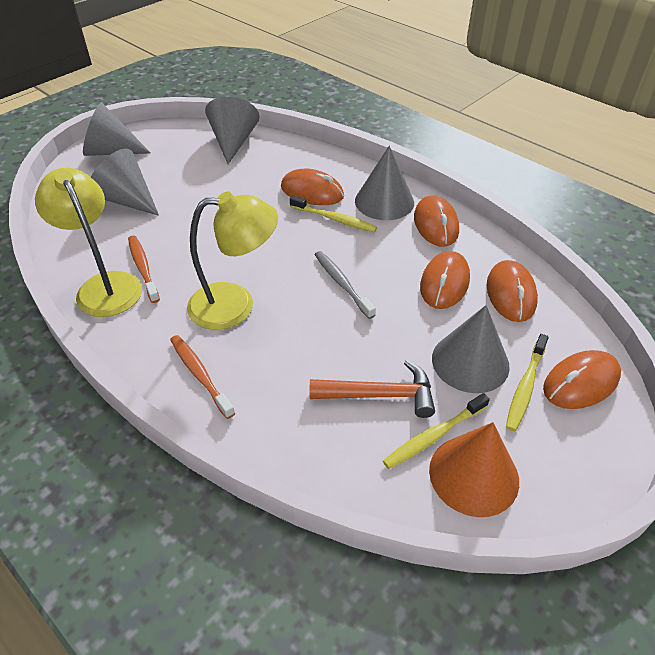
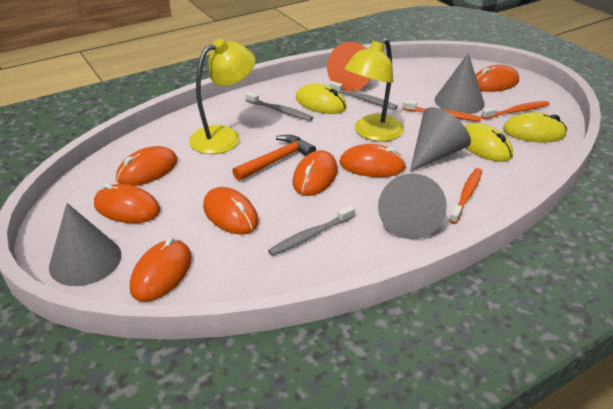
grey cone: [83,102,151,156] [91,149,159,216] [205,97,260,164] [355,146,414,220] [432,305,510,393] = 5 -> [49,203,121,286] [378,174,447,239] [410,107,471,172] [435,53,485,114] = 4
grey toothbrush: [314,251,376,319] = 1 -> [245,92,313,121] [268,205,355,256] [329,81,398,110] = 3
orange mouse: [281,169,344,205] [414,195,459,247] [420,251,470,309] [487,260,538,322] [543,350,621,409] = 5 -> [94,183,160,223] [116,146,178,186] [130,237,192,302] [203,187,259,235] [293,150,338,196] [340,144,406,177] [476,65,519,92] = 7
orange toothbrush: [128,236,160,303] [170,335,235,419] = 2 -> [402,100,482,122] [449,168,482,224] [481,101,549,119] = 3
yellow mouse: none = 0 -> [296,83,347,114] [465,123,513,162] [503,112,567,143] = 3
yellow toothbrush: [290,195,377,232] [383,393,490,469] [506,334,549,431] = 3 -> none = 0

